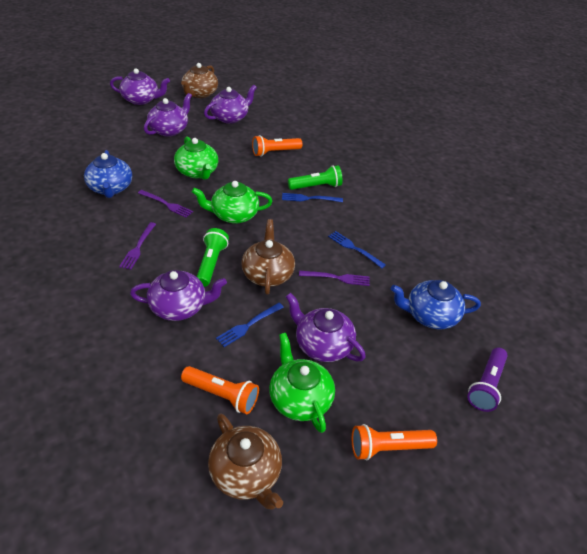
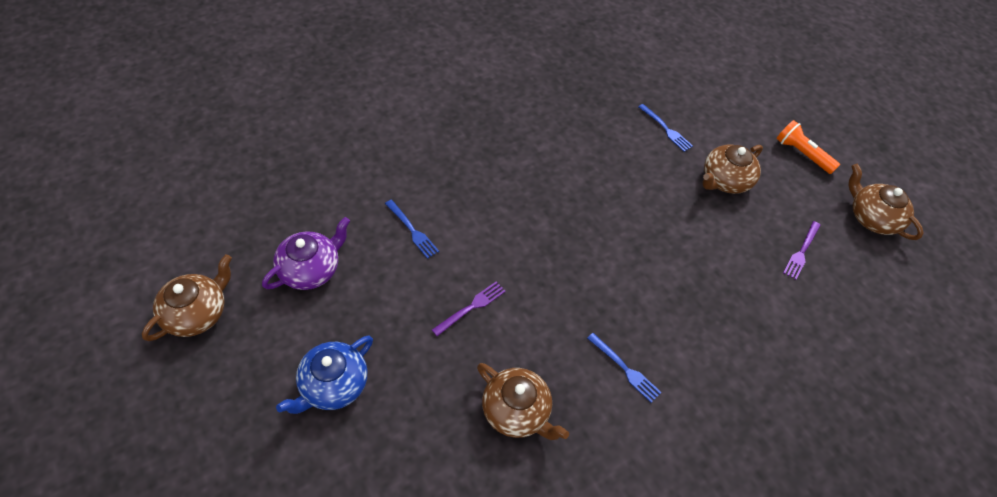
blue teapot: [84,150,132,198] [391,280,481,329] = 2 -> [276,336,373,414] = 1
brown teapot: [181,63,218,98] [208,413,283,509] [241,219,295,295] = 3 -> [142,254,232,341] [477,363,569,440] [703,145,763,194] [848,164,924,240] = 4
green flashlight: [197,228,229,287] [288,165,343,190] = 2 -> none = 0
green teapot: [174,136,218,180] [192,181,273,224] [269,333,335,433] = 3 -> none = 0
orange flashlight: [181,366,259,414] [252,135,302,157] [352,424,437,460] = 3 -> [776,120,840,174] = 1
purple flashlight: [467,348,508,412] = 1 -> none = 0
purple fork: [119,222,156,270] [138,190,193,218] [299,271,370,286] = 3 -> [432,281,506,336] [783,221,821,280] = 2
purple teapot: [110,68,170,105] [130,270,227,321] [144,93,192,137] [204,85,257,124] [286,293,366,362] = 5 -> [262,217,350,290] = 1

